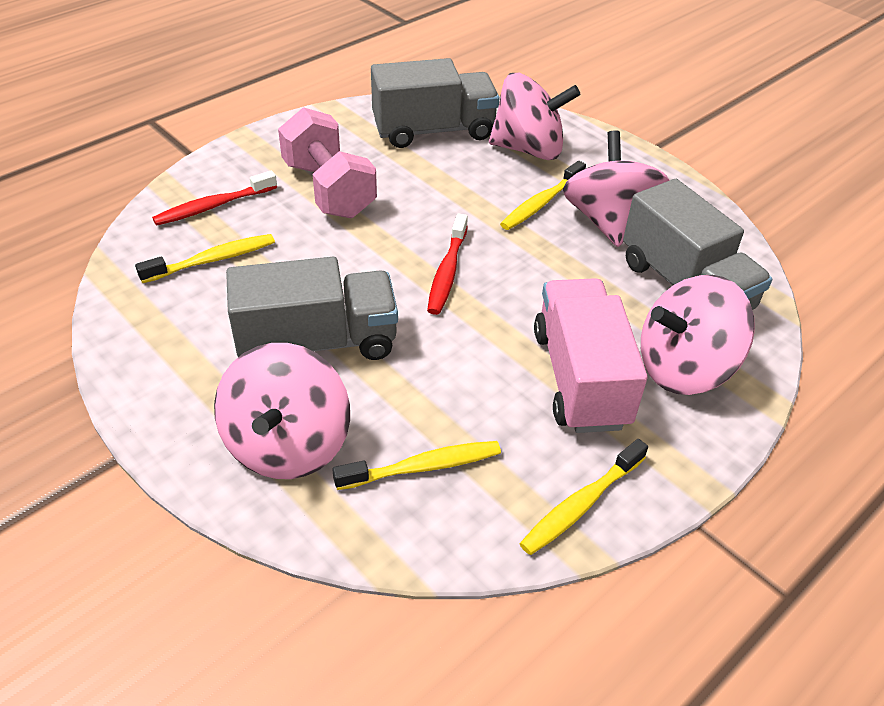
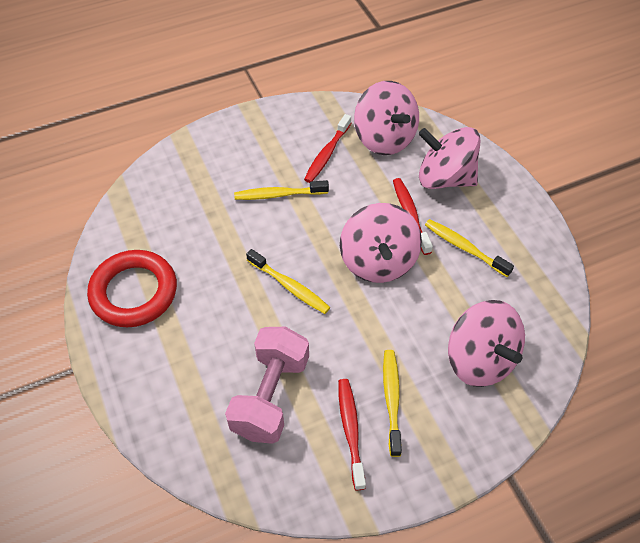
grey truck: [226,257,398,360] [371,58,499,148] [623,179,772,310] = 3 -> none = 0
pink truck: [534,278,647,433] = 1 -> none = 0
red ring: none = 0 -> [87,250,177,327] = 1
red toothbrush: [152,170,277,226] [427,214,468,315] = 2 -> [304,114,351,183] [338,379,366,490] [393,178,433,255] = 3

